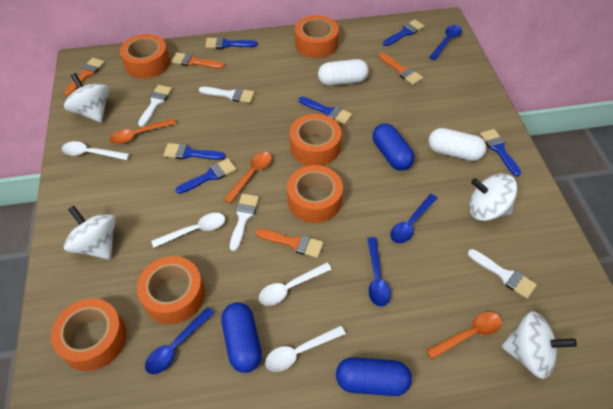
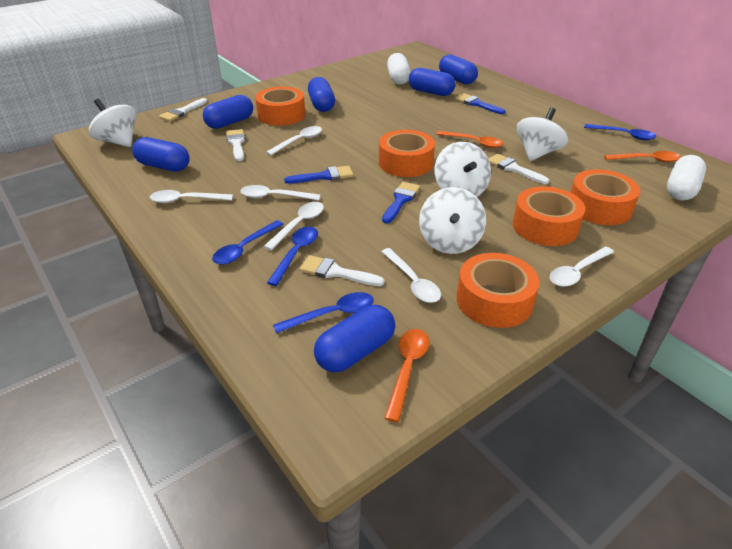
blue brush: [163,143,226,160] [176,158,236,194] [205,37,258,49] [299,97,352,125] [383,19,425,46] [480,129,521,177] = 6 -> [284,166,354,184] [382,182,420,224] [455,93,505,114] = 3
blue capsule: [221,302,262,373] [336,357,412,396] [372,123,415,170] = 3 -> [132,137,190,172] [203,95,253,129] [308,77,335,112] [314,305,395,372] [409,68,455,96] [439,54,478,84] = 6
orange brush: [64,58,105,96] [171,52,225,69] [256,229,324,258] [379,53,423,85] = 4 -> none = 0
orange tape: [51,298,127,371] [120,34,170,79] [137,256,205,324] [287,165,343,223] [290,114,341,166] [295,15,339,58] = 6 -> [255,87,305,126] [379,130,435,177] [457,253,539,328] [513,186,585,246] [570,169,640,225] = 5
white spoon: [62,141,129,160] [151,213,225,248] [259,262,332,306] [265,325,346,372] = 4 -> [150,190,233,203] [240,185,320,200] [263,202,324,250] [266,126,322,155] [381,248,441,303] [550,247,614,287] = 6

